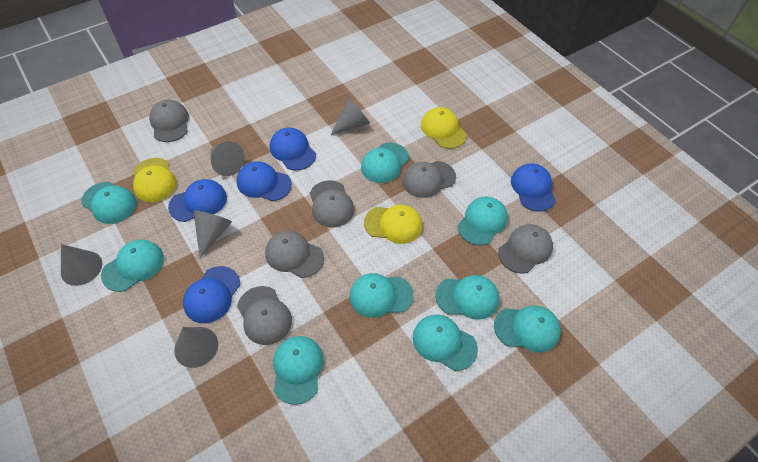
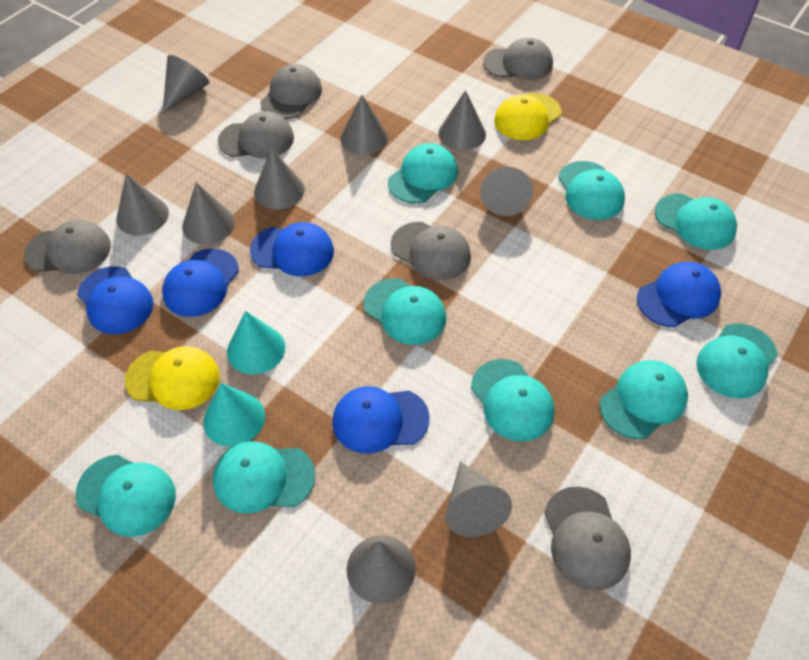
grey cone: [61,244,102,286] [174,327,218,368] [193,210,232,258] [211,141,244,176] [331,97,370,135] = 5 -> [116,174,169,235] [162,55,209,114] [182,182,235,244] [254,148,305,209] [340,95,388,155] [347,535,416,604] [438,90,486,150] [445,461,512,537] [480,167,533,216] = 9
turquoise cone: none = 0 -> [203,383,265,447] [227,311,285,374] = 2
yellow cap: [133,158,177,202] [364,205,422,244] [421,107,467,149] = 3 -> [125,346,220,410] [494,93,562,140] = 2

